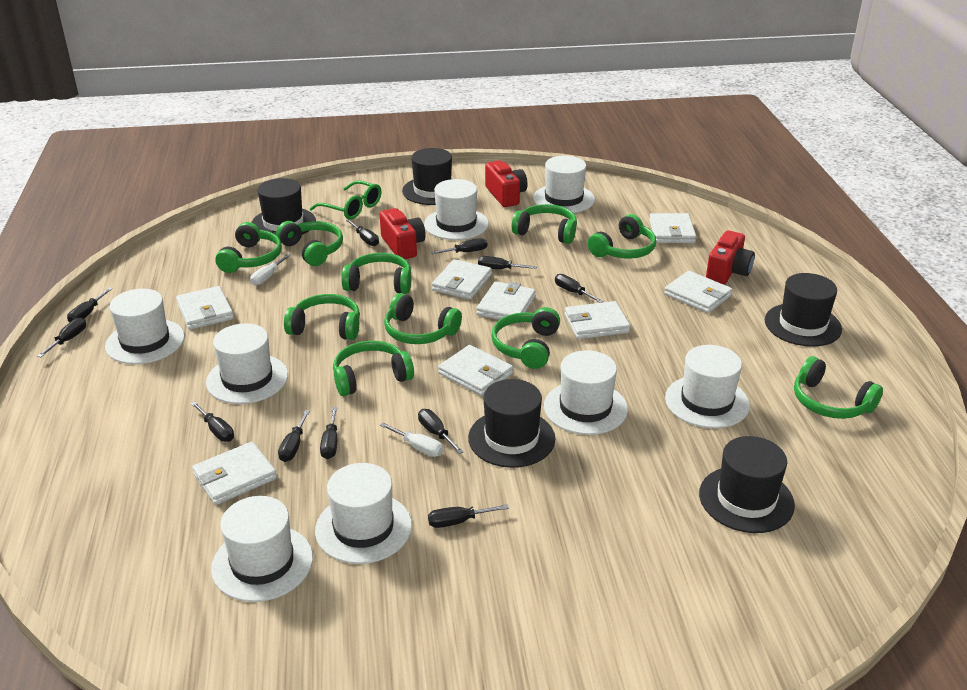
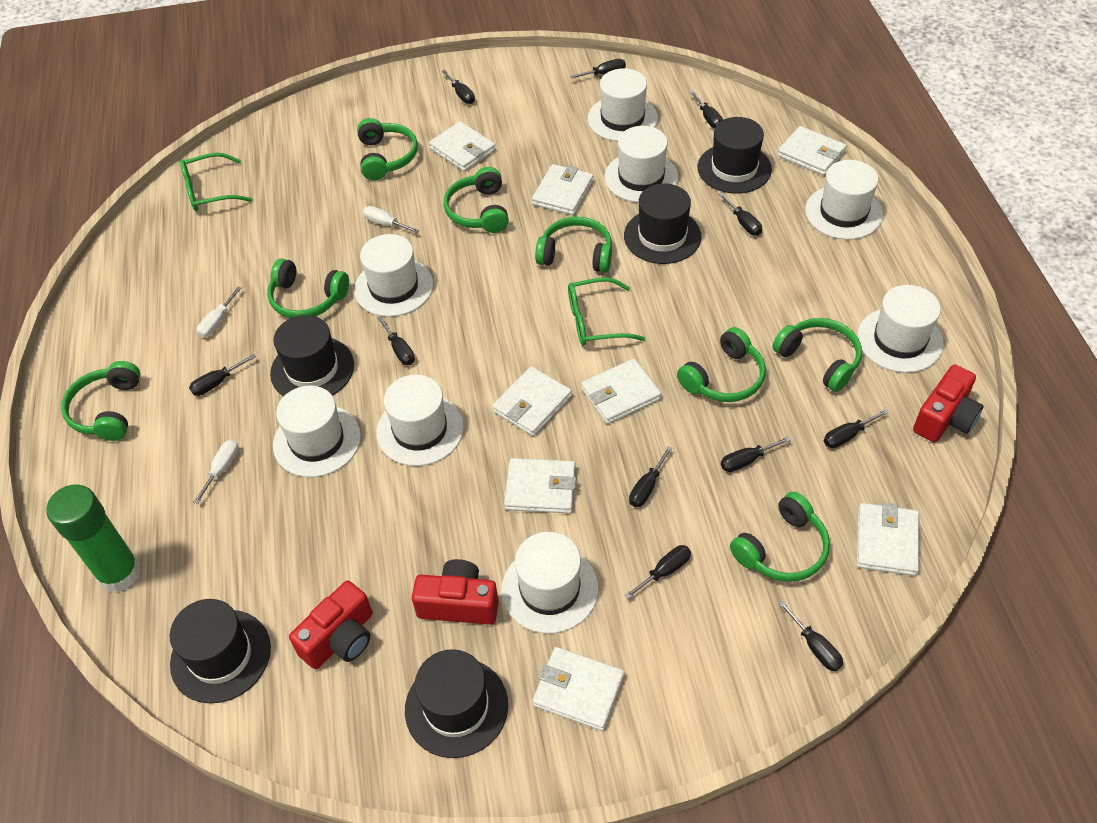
green glasses: [310,180,381,220] = 1 -> [180,153,253,211] [568,277,645,346] = 2
green glue stick: none = 0 -> [46,484,141,592] = 1
green headphones: [215,222,282,273] [276,221,343,266] [284,294,360,340] [333,341,414,396] [341,253,411,294] [384,293,462,344] [491,307,560,369] [511,204,577,244] [588,214,656,259] [794,356,883,419] = 10 -> [61,361,140,441] [267,258,349,318] [357,118,418,180] [443,167,509,233] [535,217,612,273] [677,327,766,402] [730,492,830,582] [772,318,862,392] = 8
white screwdriver: [250,254,291,286] [380,423,443,457] = 2 -> [193,440,239,504] [197,287,242,338] [363,206,419,233] = 3

